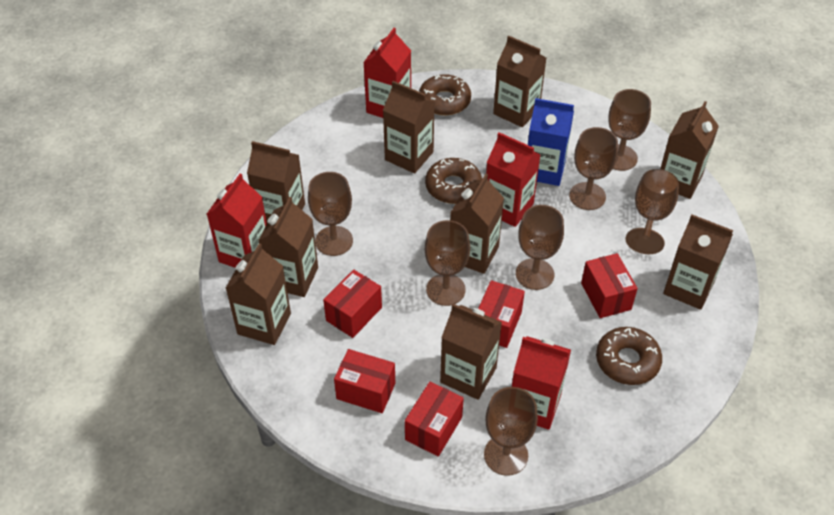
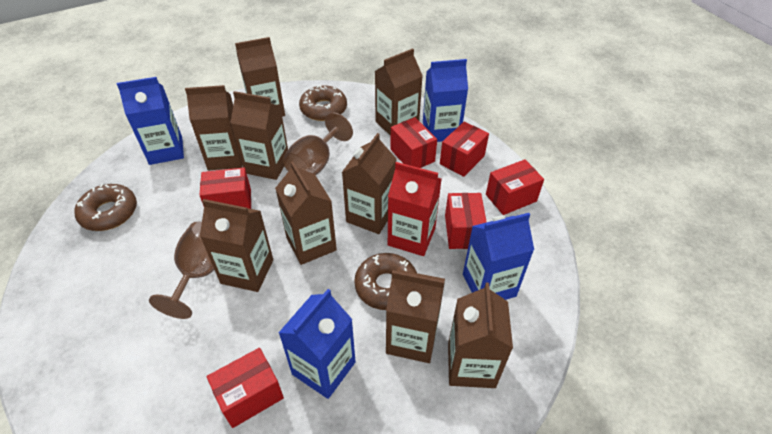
blue carton: [528,98,574,186] = 1 -> [117,77,184,165] [279,289,356,399] [423,59,468,142] [463,213,534,300] = 4
brown goblet: [308,172,353,256] [425,220,470,306] [484,387,538,476] [516,205,564,290] [569,127,618,210] [608,89,651,171] [625,169,679,254] = 7 -> [149,222,214,319] [283,112,353,175] = 2
red box: [323,269,382,338] [334,349,395,413] [405,382,464,456] [478,280,525,348] [581,253,638,318] = 5 -> [199,167,251,209] [207,348,284,428] [390,117,437,168] [440,121,489,177] [445,193,487,249] [486,159,544,215] = 6
red carton: [207,174,267,268] [363,28,411,118] [486,132,541,227] [512,336,571,430] = 4 -> [388,162,441,256] = 1

